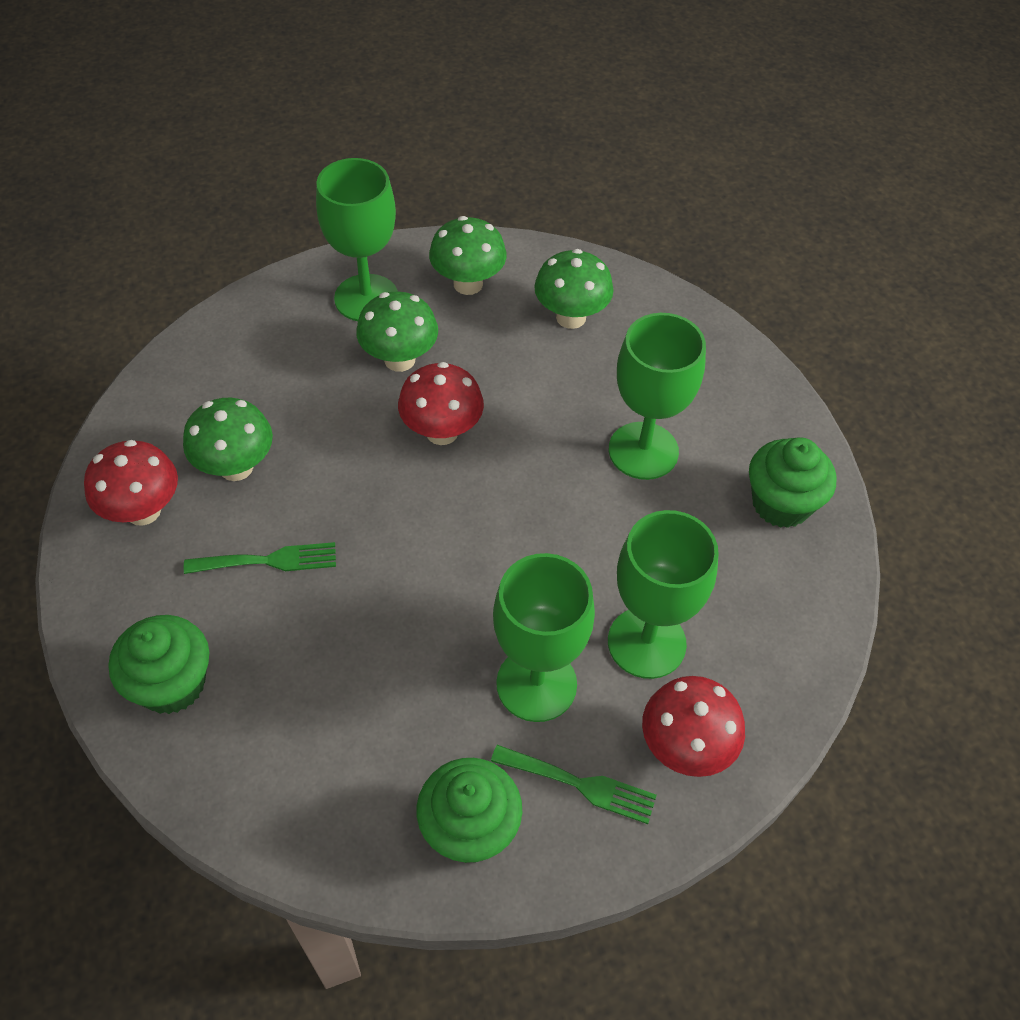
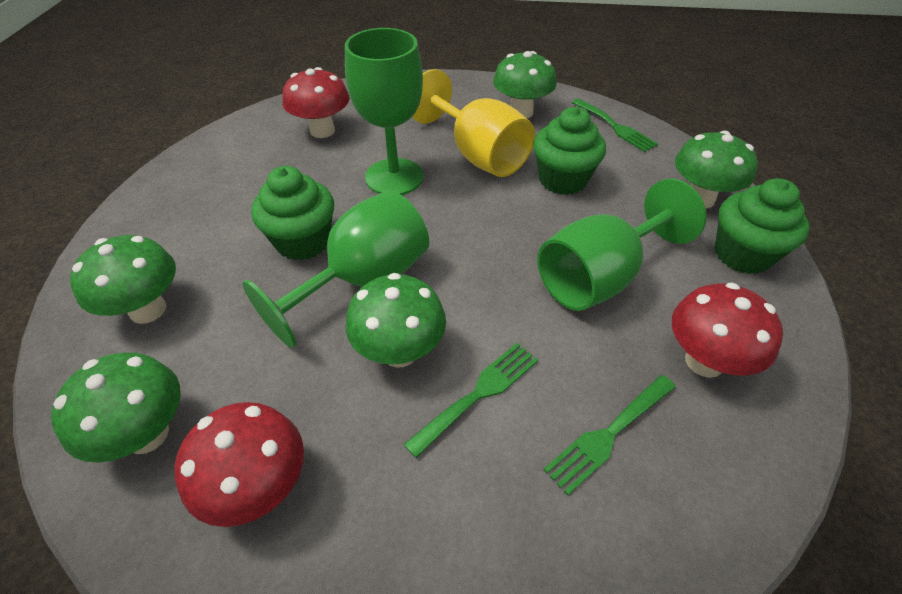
green fork: [184,542,336,574] [491,745,657,824] = 2 -> [403,343,538,459] [543,375,676,496] [572,98,658,152] = 3
green goblet: [316,158,398,321] [493,553,595,722] [608,510,719,679] [609,313,706,480] = 4 -> [242,190,429,348] [345,28,423,195] [537,178,707,311] = 3
green mushroom: [183,398,273,481] [356,291,438,372] [429,216,507,295] [534,249,614,329] = 4 -> [51,352,181,463] [70,235,176,324] [346,273,446,368] [493,51,557,118] [675,131,758,209] = 5
yellow goblet: none = 0 -> [412,69,535,177] = 1

